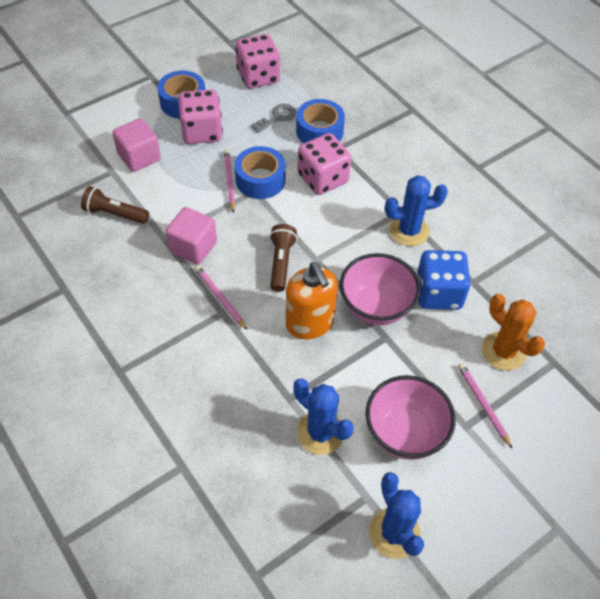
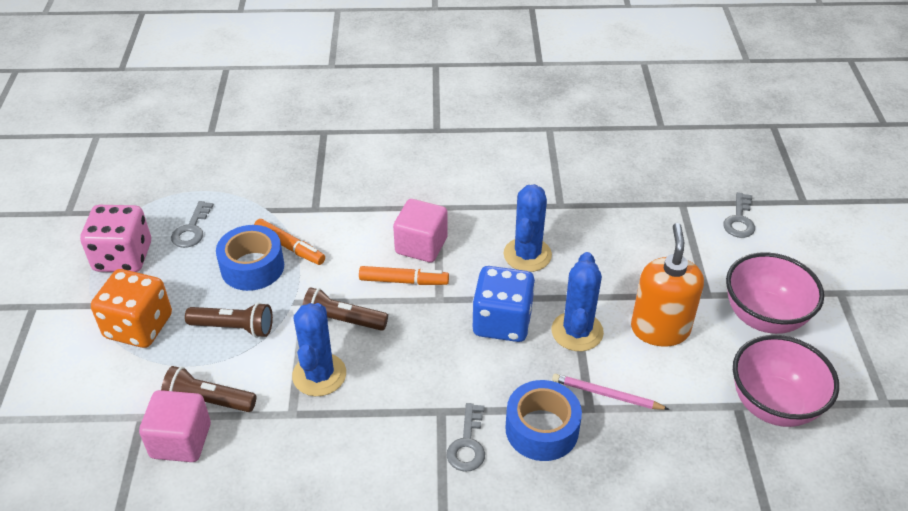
blue tape: [157,70,205,119] [235,146,286,199] [296,99,345,144] = 3 -> [216,225,284,291] [505,380,582,461] = 2
brown flashlight: [81,186,149,224] [270,224,297,292] = 2 -> [161,366,256,412] [185,302,273,338] [303,287,388,331] = 3
grey key: [251,104,296,133] = 1 -> [171,201,214,248] [447,403,485,472] [723,192,755,238] = 3
orange cactus: [482,294,545,371] = 1 -> none = 0
orange dice: none = 0 -> [91,269,172,348] = 1
orange marker: none = 0 -> [254,219,325,265] [359,266,449,285] = 2
pink dice: [178,89,223,144] [235,34,280,89] [298,133,351,195] = 3 -> [80,205,151,272] = 1
pink pencil: [195,265,247,330] [224,150,235,213] [458,363,512,448] = 3 -> [552,374,669,410] = 1

